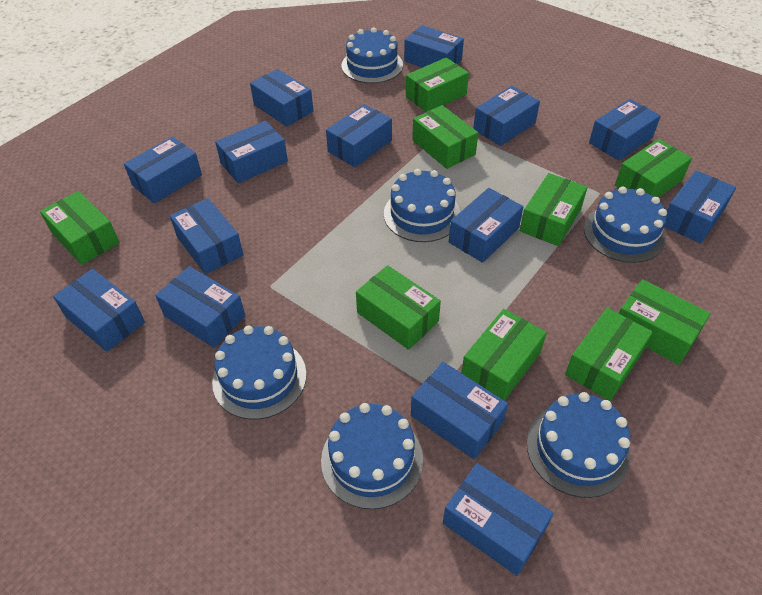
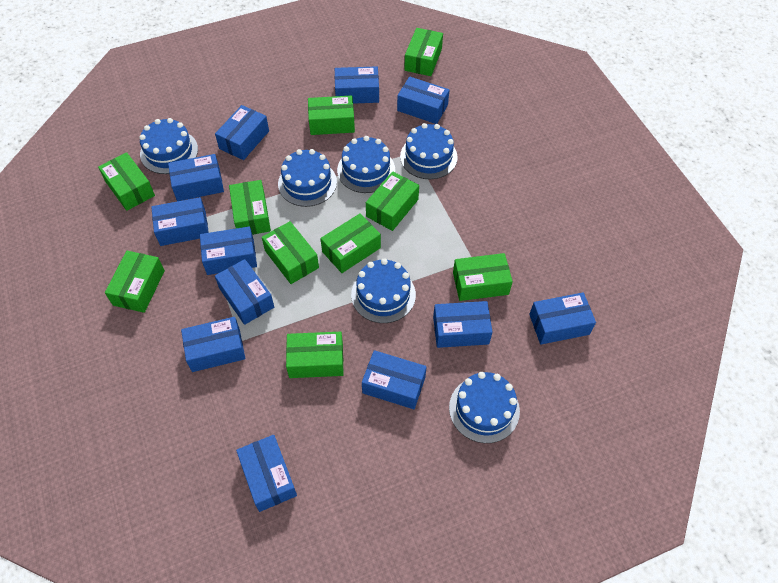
blue box: [53,269,145,352] [124,136,202,204] [155,266,245,348] [170,198,244,274] [215,121,288,183] [250,69,313,127] [326,104,392,167] [404,25,464,68] [411,362,508,460] [443,463,554,576] [449,188,523,263] [473,86,540,146] [589,99,661,161] [664,170,736,244] = 14 -> [151,197,209,246] [168,154,224,201] [181,317,245,372] [200,226,257,275] [215,105,269,160] [215,259,274,325] [236,435,297,512] [335,66,379,104] [362,350,427,409] [397,76,449,124] [433,301,493,348] [529,292,596,345] = 12
green box: [40,191,120,265] [356,265,441,350] [406,57,469,112] [412,105,478,169] [461,309,547,401] [520,173,588,246] [565,308,653,401] [615,139,692,197] [619,279,711,365] = 9 -> [98,152,155,211] [105,251,165,313] [229,180,271,235] [262,221,319,284] [286,332,343,378] [308,95,355,135] [320,213,381,273] [366,171,419,231] [404,28,443,76] [453,253,513,301] = 10

